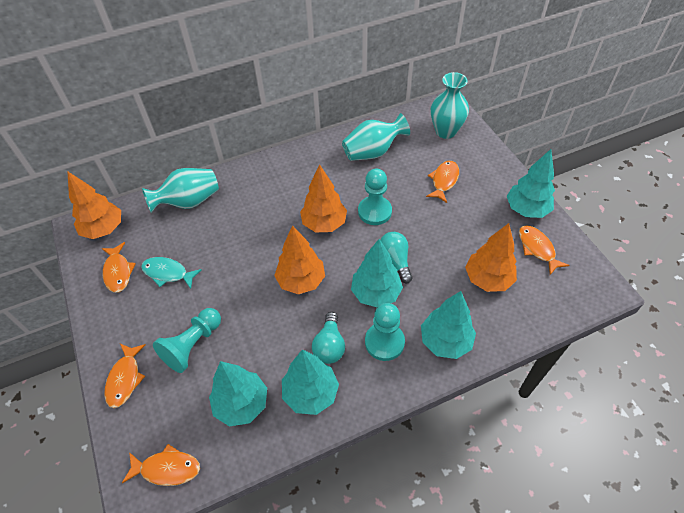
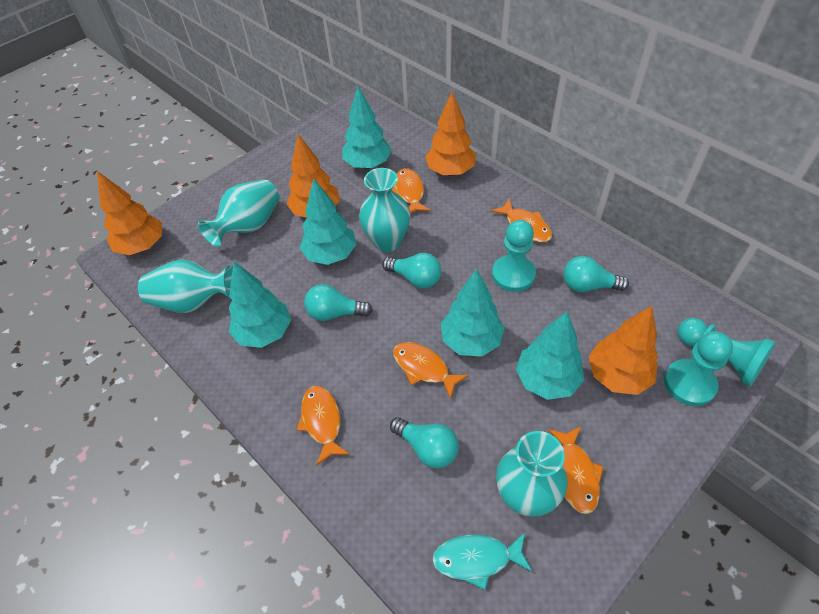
turquoise light bulb: [312,312,345,364] [380,232,412,283] = 2 -> [304,284,373,321] [382,253,442,289] [390,417,459,468] [563,256,629,292] = 4
turquoise vase: [142,168,219,213] [342,113,410,161] [431,72,469,139] = 3 -> [138,259,233,313] [198,179,280,247] [359,168,410,252] [496,431,568,517] = 4

